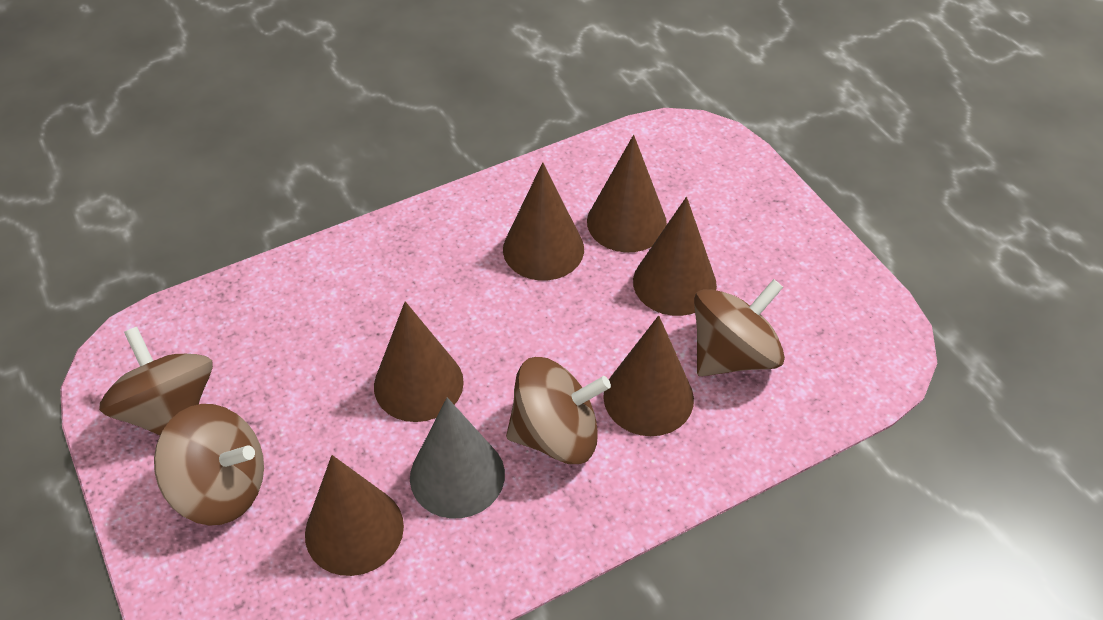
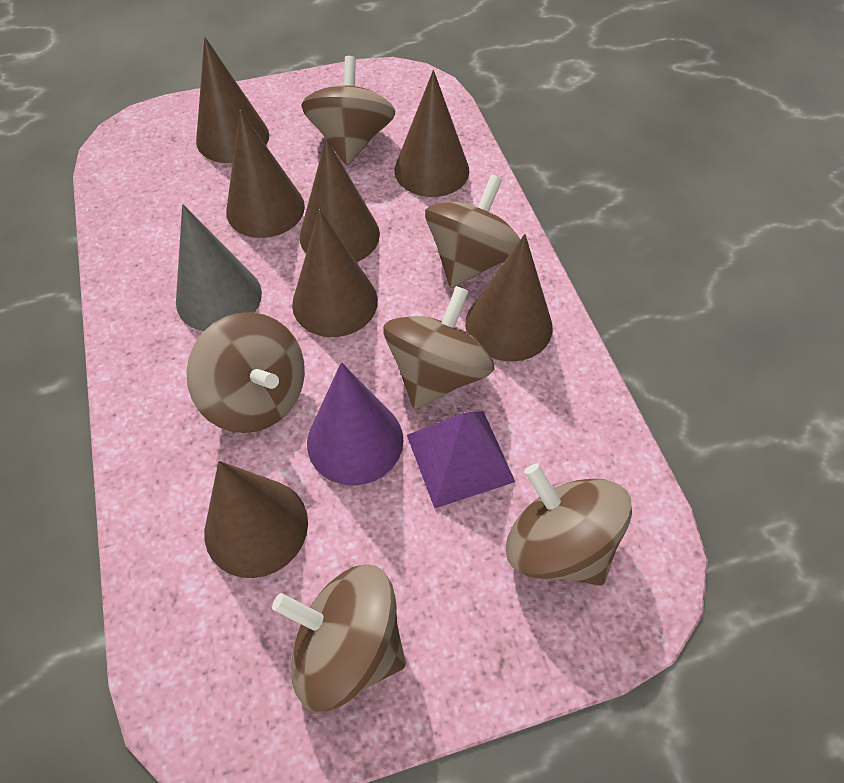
brown cone: [305,455,404,576] [374,301,464,422] [503,162,584,280] [587,135,667,252] [603,316,694,436] [633,197,717,316] = 6 -> [196,37,269,163] [204,461,308,578] [226,110,305,238] [292,209,378,337] [300,138,380,262] [394,70,469,197] [465,234,552,362] = 7
brown spinning top: [99,327,213,435] [154,404,264,526] [506,357,611,464] [694,279,785,377] = 4 -> [186,312,305,433] [272,565,406,711] [301,56,395,165] [384,286,494,409] [425,174,520,288] [506,464,632,586] = 6
purple cone: none = 0 -> [307,362,403,486] = 1
purple pyramid: none = 0 -> [407,411,515,509] = 1

